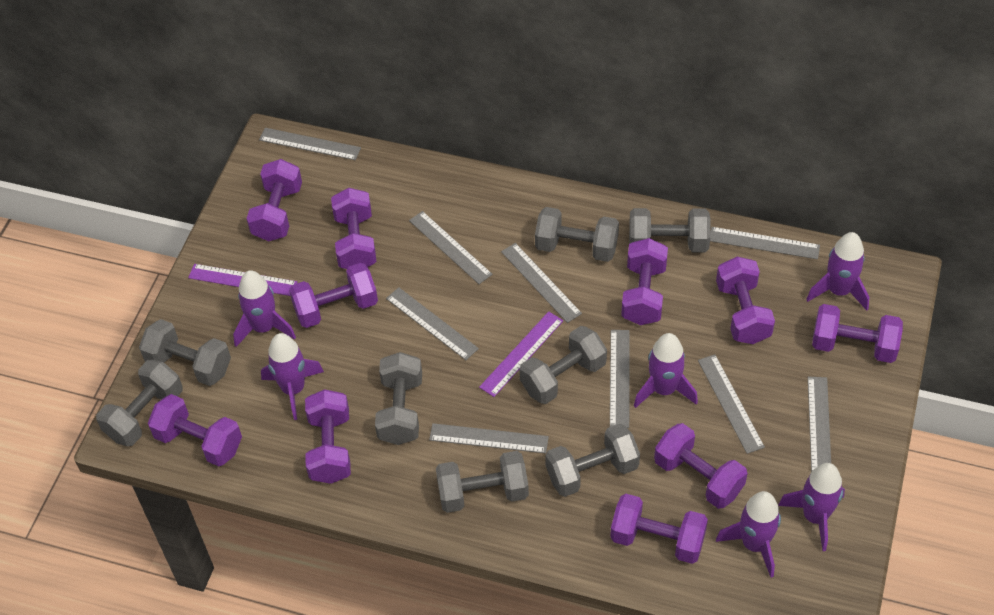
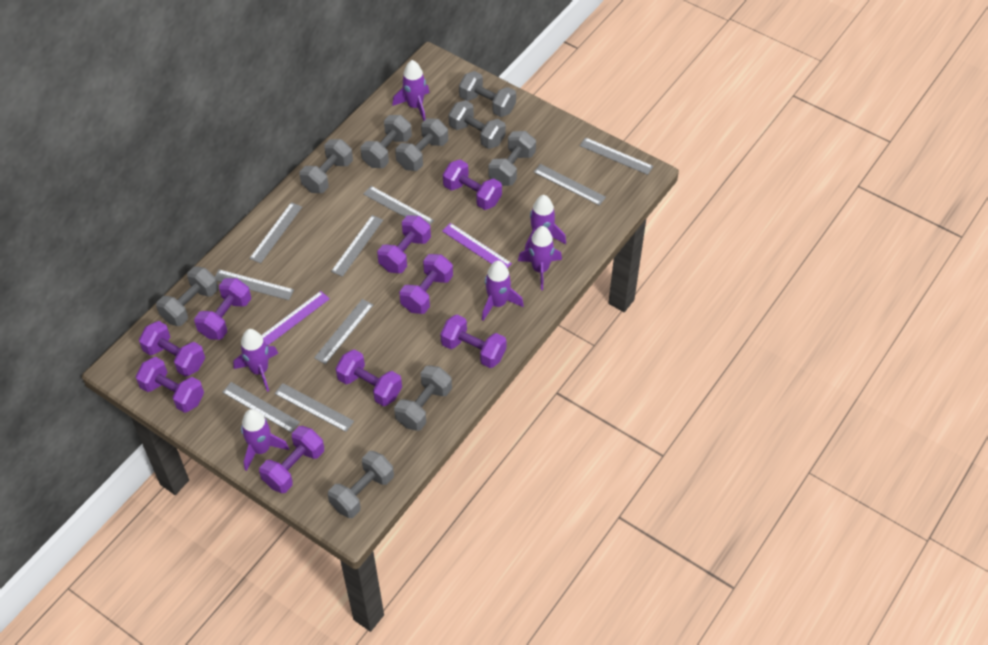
grey dumbbell: [96,360,182,446] [139,319,231,386] [375,352,422,445] [436,451,529,513] [519,326,607,404] [535,207,619,262] [545,424,640,497] [629,208,711,252] = 8 -> [156,267,218,326] [299,139,353,193] [328,451,394,518] [360,115,412,168] [394,365,452,431] [395,118,448,171] [449,100,506,149] [459,71,516,117] [488,131,536,186] = 9
purple dumbbell: [148,394,242,466] [247,159,302,241] [289,263,378,328] [305,389,351,484] [331,188,376,269] [610,494,708,564] [621,238,668,325] [654,423,748,509] [716,257,775,344] [812,304,903,363] = 10 -> [136,357,204,413] [139,321,205,377] [194,278,251,340] [259,426,324,493] [336,349,402,406] [377,215,431,273] [399,254,453,314] [440,315,506,368] [443,159,502,210] = 9

